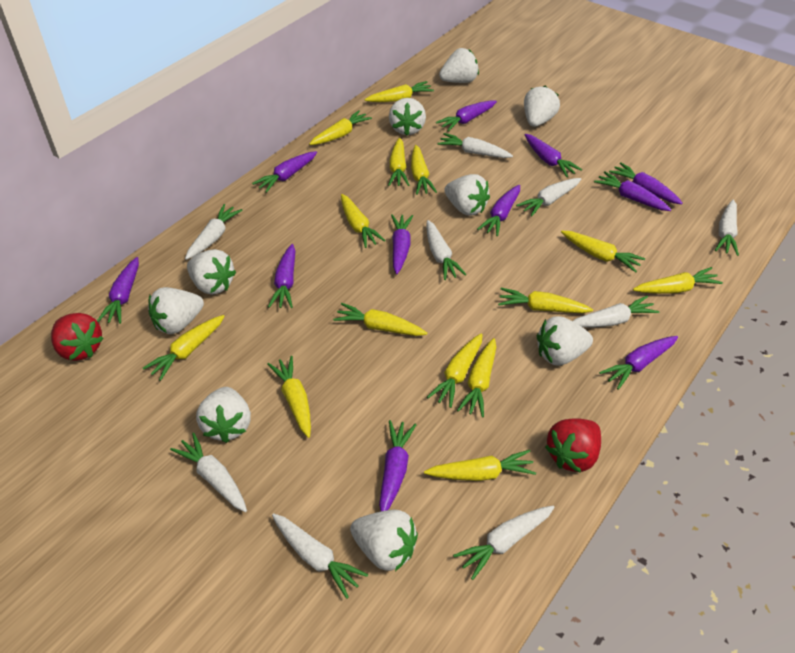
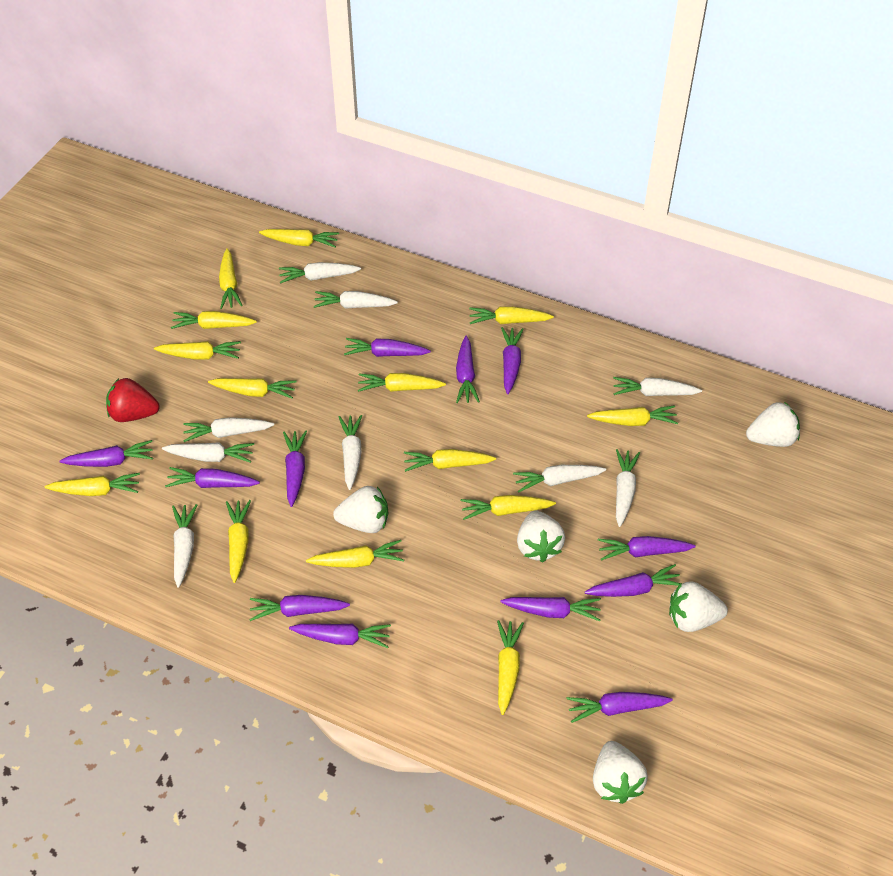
purple carrot: [97,257,139,324] [252,151,317,193] [268,244,295,308] [379,420,416,512] [391,214,413,274] [436,100,497,132] [477,185,520,236] [525,134,582,177] [594,171,671,211] [599,336,678,390] [609,162,683,204] = 11 -> [60,440,153,467] [165,467,260,488] [249,595,350,621] [283,431,307,507] [289,624,391,648] [344,338,431,357] [456,336,480,403] [501,327,524,394] [501,597,601,621] [566,692,673,723] [585,564,680,597] [598,536,696,561] = 12
red strawberry: [51,313,104,361] [545,418,601,473] = 2 -> [106,378,160,422] = 1
white strawberry: [148,287,204,334] [187,249,236,295] [196,387,251,443] [350,510,418,571] [389,98,426,136] [439,48,479,83] [444,174,490,216] [524,86,560,127] [537,317,593,366] = 9 -> [333,486,388,533] [517,511,565,562] [593,741,648,804] [669,581,728,632] [746,402,800,447] = 5

